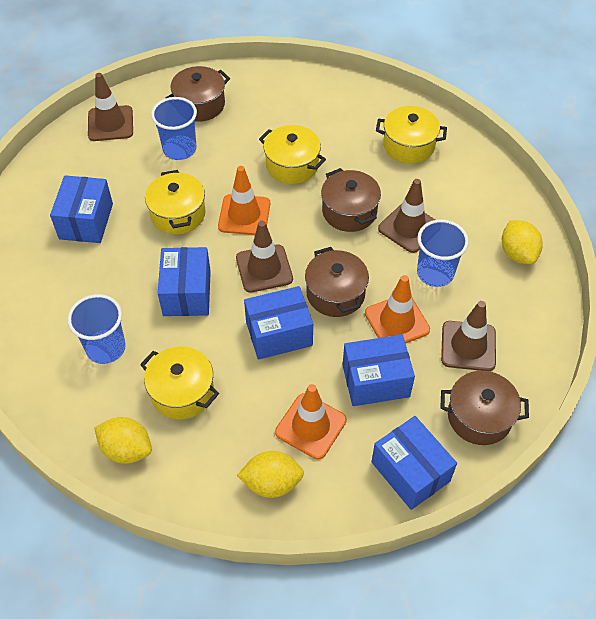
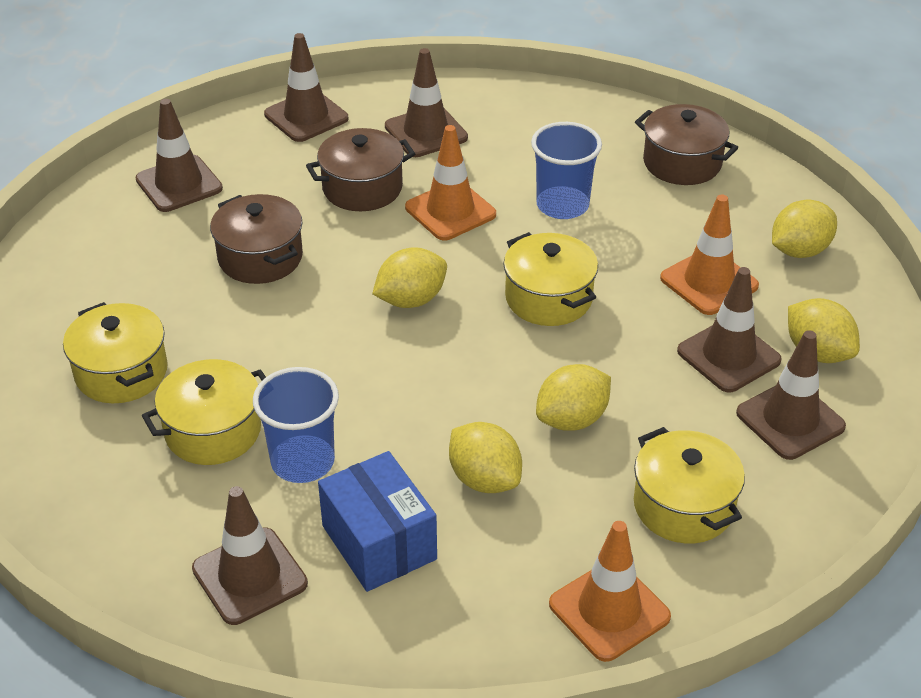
blue box: [50,175,113,243] [158,247,211,316] [244,286,313,360] [343,335,415,406] [372,416,457,510] = 5 -> [318,451,437,592] = 1
blue cup: [67,294,126,364] [151,97,197,160] [417,219,469,287] = 3 -> [253,367,339,483] [531,122,602,219] = 2
brown pot: [166,66,230,122] [305,247,369,317] [321,168,381,232] [440,371,529,445] = 4 -> [210,194,303,284] [306,128,415,211] [635,104,738,185] = 3
brown traffic cone: [88,73,133,141] [236,221,293,293] [378,179,435,253] [441,301,496,371] = 4 -> [135,99,223,212] [192,486,308,625] [264,33,349,142] [385,48,468,157] [677,267,782,392] [736,330,846,460] = 6
yellow lemon: [94,417,152,464] [237,451,304,498] [502,220,543,264] = 3 -> [372,247,447,308] [449,422,522,493] [536,364,611,431] [772,200,837,258] [788,298,860,363] = 5

